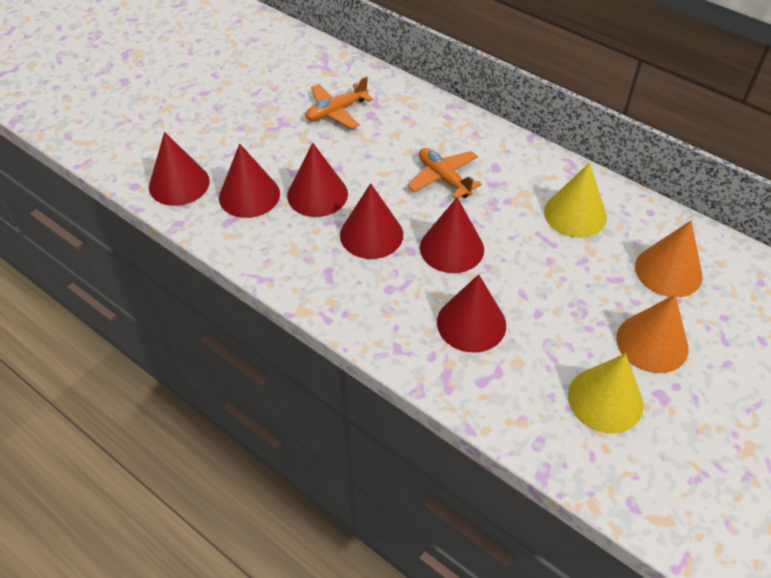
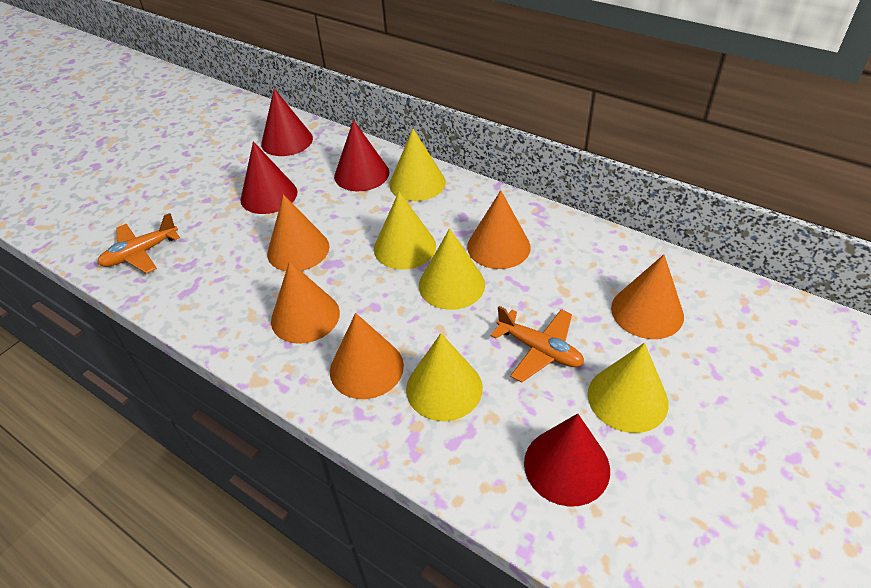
orange cone: [616,295,689,373] [635,221,703,297] = 2 -> [267,194,329,271] [271,261,340,344] [330,313,404,399] [467,190,531,269] [611,254,684,339] = 5
red cone: [149,132,210,206] [219,144,280,218] [287,143,348,217] [340,183,403,259] [420,197,484,273] [437,274,506,353] = 6 -> [241,141,298,214] [261,89,313,156] [334,120,389,191] [524,413,610,507] = 4
yellow cone: [544,163,607,238] [568,353,644,433] = 2 -> [374,192,436,269] [389,129,446,201] [406,333,483,421] [419,228,485,310] [588,343,669,433] = 5

